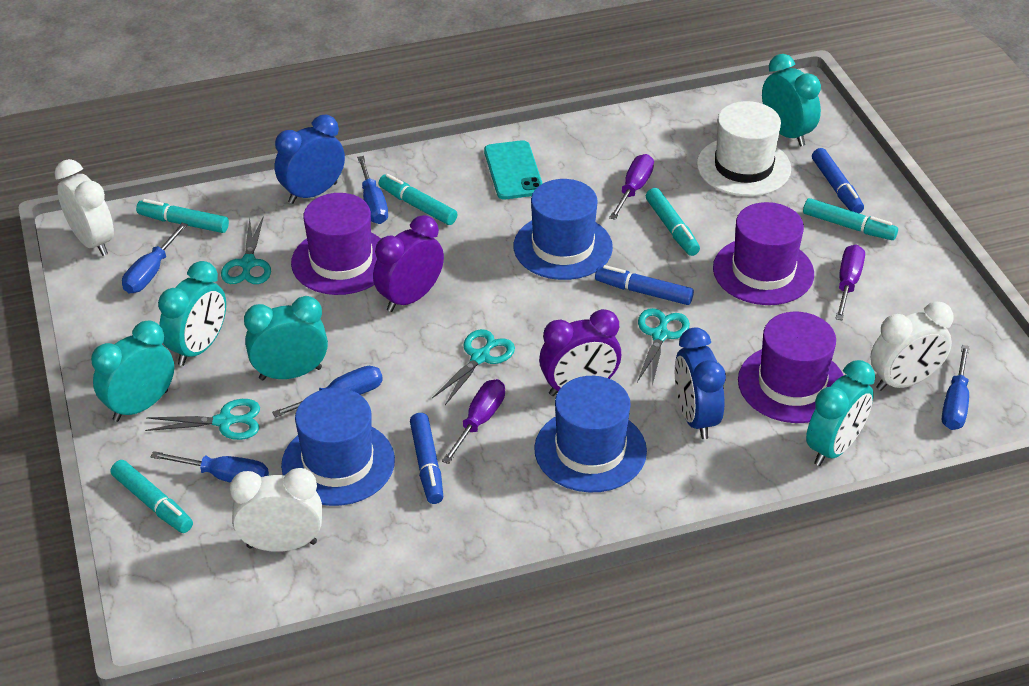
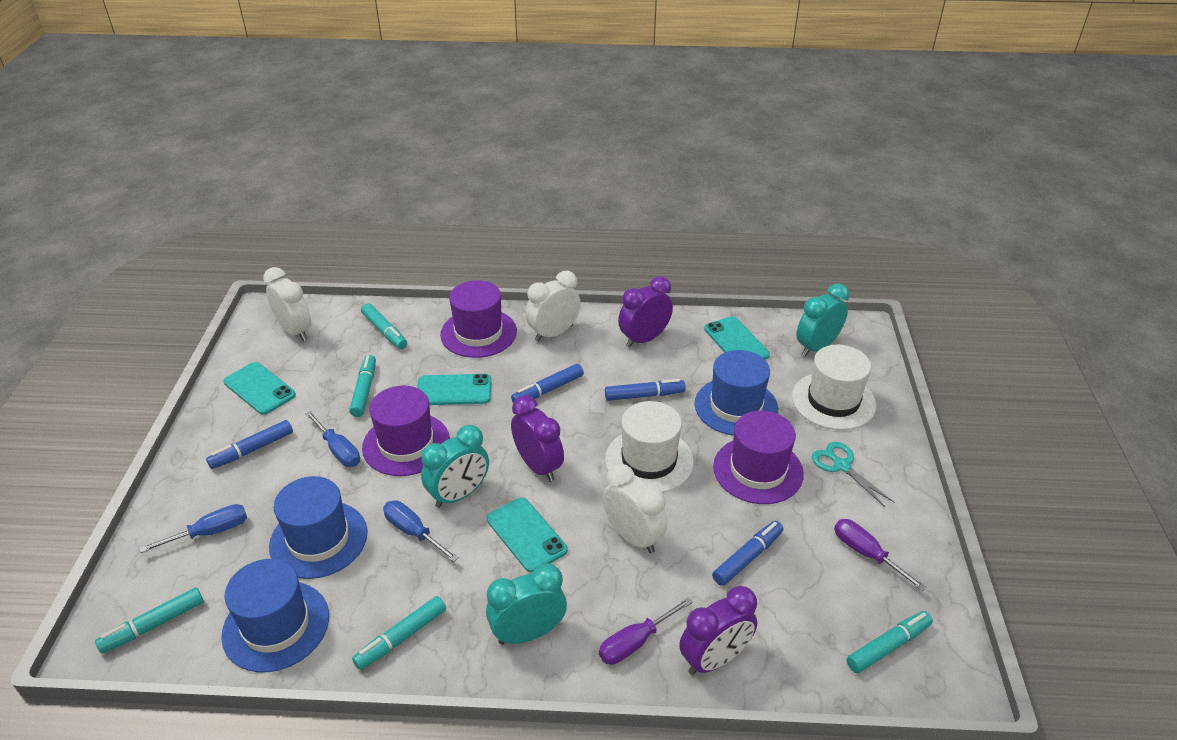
blue clock: [275,115,345,204] [675,328,726,439] = 2 -> none = 0
blue marker: [410,413,443,504] [595,265,694,305] [812,148,864,213] = 3 -> [206,420,293,469] [511,364,584,403] [605,379,686,401] [712,521,784,586] = 4
blue screwdriver: [122,223,188,293] [151,451,269,483] [272,366,383,418] [357,156,388,224] [942,345,970,430] = 5 -> [139,504,247,553] [305,411,360,467] [383,500,459,562] = 3
purple clock: [373,215,444,312] [539,309,621,396] = 2 -> [511,395,564,482] [618,276,673,348] [679,586,757,675] = 3
purple screwdriver: [442,379,505,464] [609,154,654,220] [835,244,865,321] = 3 -> [599,597,693,665] [834,519,927,591] = 2
turquoise clock: [91,321,174,422] [158,261,226,366] [244,296,328,380] [762,54,821,146] [806,360,875,466] = 5 -> [421,425,489,508] [486,564,567,645] [797,283,849,357] = 3
turquoise phone: [484,140,543,199] = 1 -> [223,362,296,415] [417,374,492,405] [487,497,568,573] [704,316,770,359] = 4
turquoise scissors: [145,399,260,440] [221,216,271,284] [432,329,515,405] [637,308,690,386] = 4 -> [812,442,894,507] = 1
white hat: [697,101,791,196] = 1 -> [605,401,694,493] [792,345,876,430] = 2

